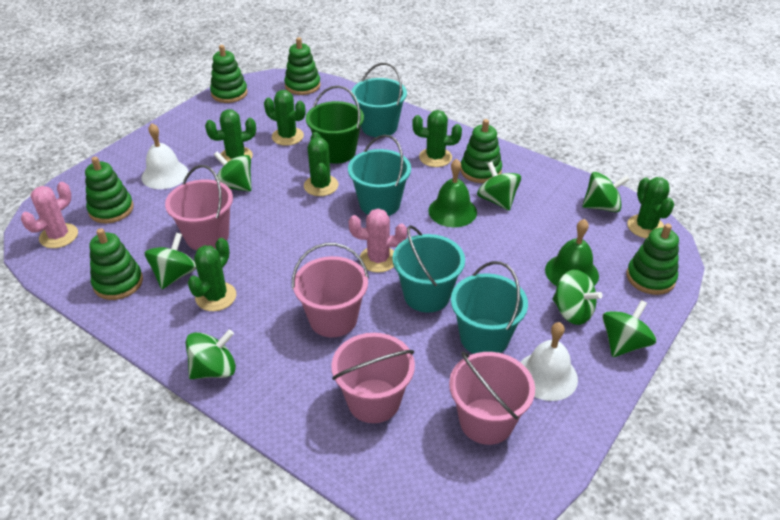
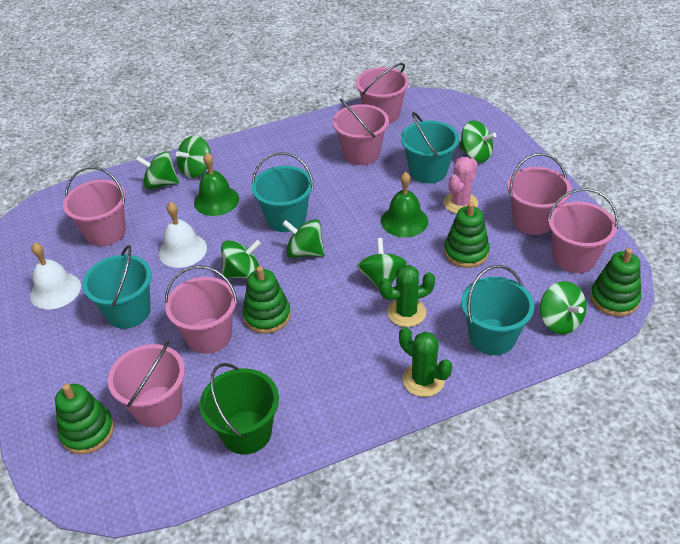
green cactus: [188,238,236,311] [205,109,256,162] [264,90,305,146] [304,132,338,196] [412,110,462,167] [627,177,674,238] = 6 -> [379,265,435,327] [399,327,452,397] = 2
green stacking toy: [85,157,134,223] [89,228,143,300] [210,45,248,103] [284,37,321,95] [460,119,502,183] [626,223,679,295] = 6 -> [55,384,114,454] [243,266,291,334] [444,202,490,268] [590,248,641,317] = 4
pink bucket: [165,165,233,250] [292,243,369,338] [331,333,415,423] [449,351,535,445] = 4 -> [63,167,126,247] [108,341,185,427] [165,265,238,354] [333,99,389,165] [356,63,409,124] [507,153,572,235] [547,188,618,273] = 7
pink cactus: [21,182,78,248] [349,208,407,273] = 2 -> [443,157,478,214] = 1

